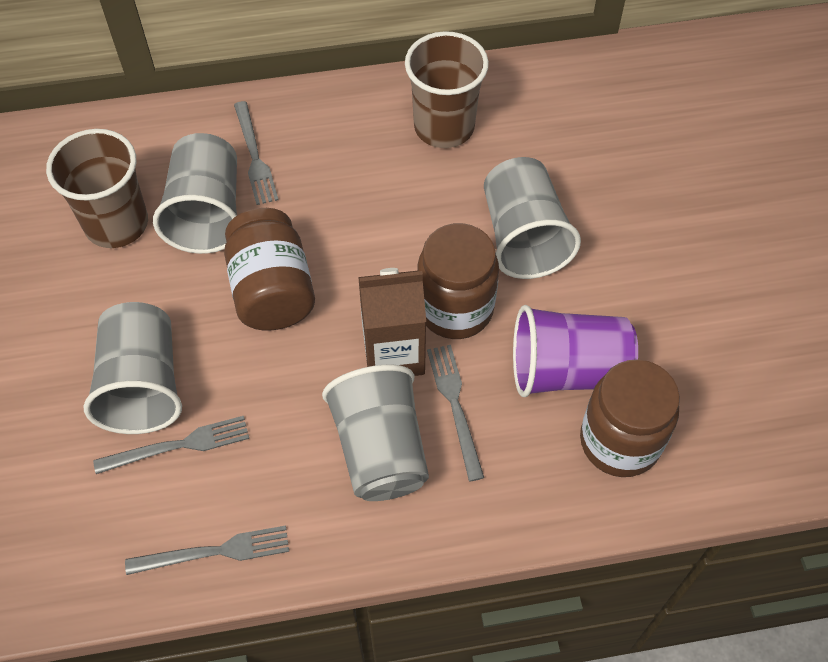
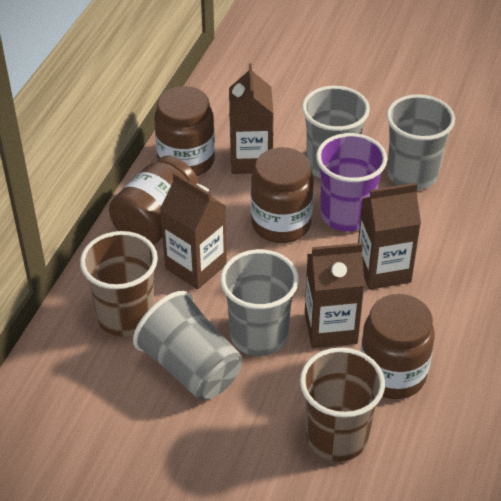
brown carton: [358,268,426,376] = 1 -> [160,173,227,289] [229,64,274,174] [305,243,365,348] [358,183,421,290] = 4
brown jar: [224,208,315,331] [418,223,499,339] [580,359,680,477] = 3 -> [109,156,200,245] [154,86,215,176] [251,147,314,243] [360,294,435,399] = 4
grey fork: [93,416,249,474] [125,525,289,575] [234,101,278,205] [427,345,484,481] = 4 -> none = 0

